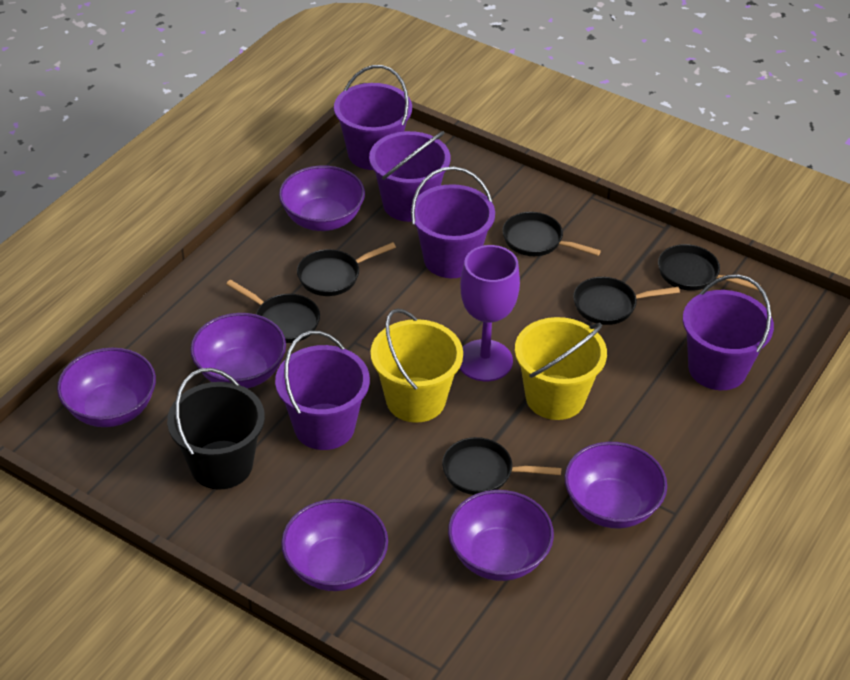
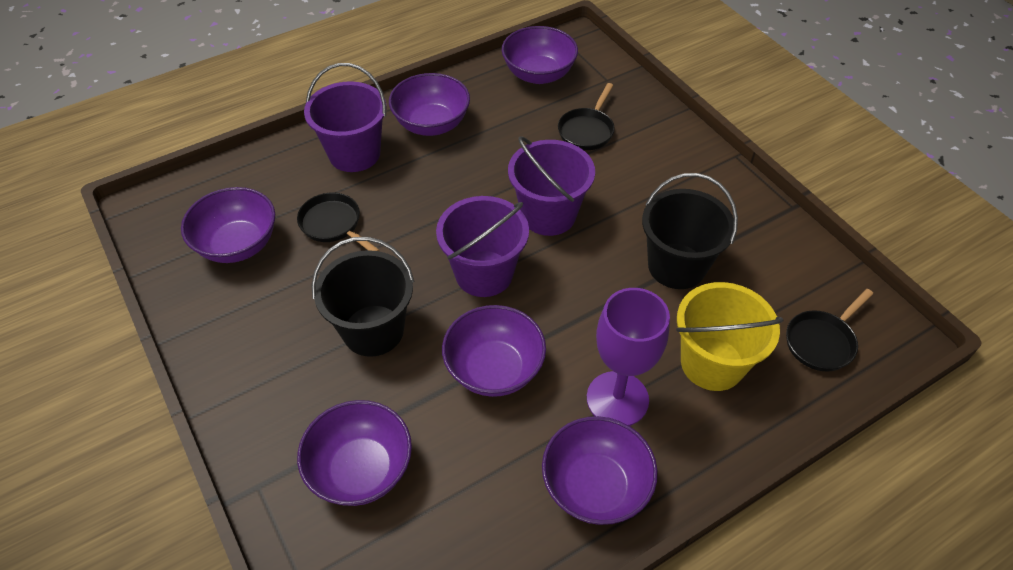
black bucket: [167,368,265,489] = 1 -> [311,237,414,357] [642,173,738,289] = 2
black pan: [226,280,320,343] [297,242,396,296] [442,437,562,495] [503,212,601,256] [573,277,680,325] [658,244,761,291] = 6 -> [297,193,380,251] [558,83,615,150] [786,289,873,371] = 3
purple bucket: [275,331,370,450] [334,65,412,170] [369,131,450,222] [411,166,495,278] [683,275,774,390] = 5 -> [304,63,387,172] [436,196,529,297] [508,136,595,236] = 3
yellow bucket: [371,308,463,423] [515,317,607,420] = 2 -> [676,282,783,391] = 1

